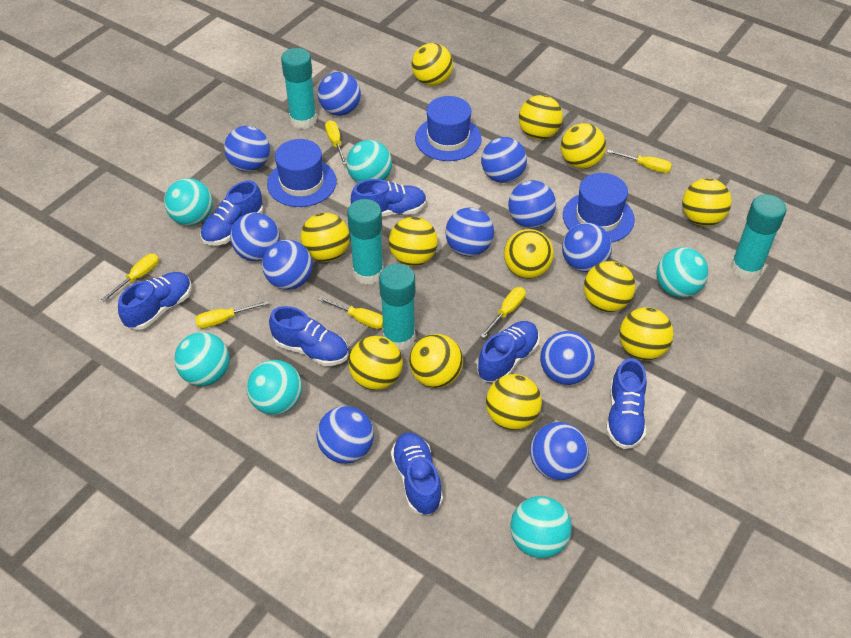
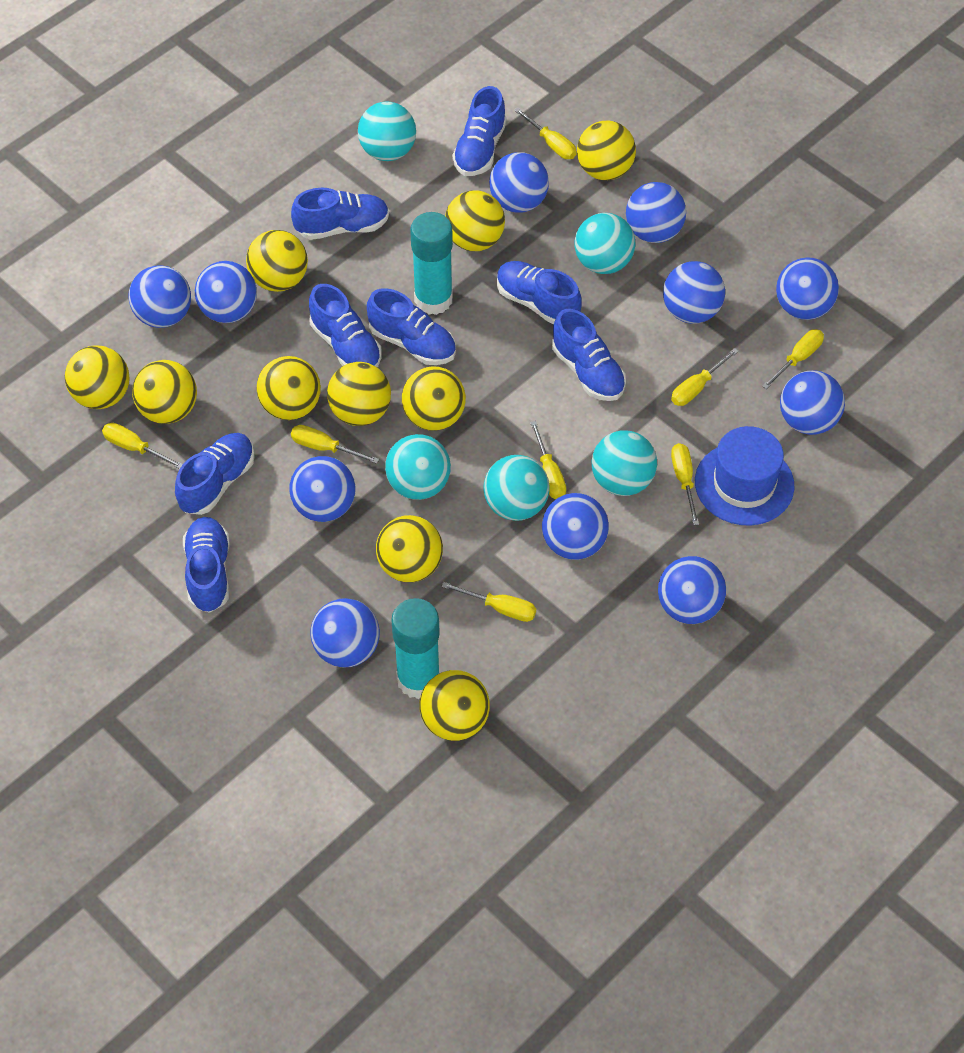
blue hat: [267,139,337,207] [415,96,482,161] [563,173,635,242] = 3 -> [695,426,795,525] = 1
blue shoe: [118,272,192,330] [200,181,263,245] [269,306,349,366] [351,179,427,217] [391,433,443,515] [477,321,540,383] [606,358,647,449] = 7 -> [175,433,255,515] [183,517,230,613] [291,188,389,240] [309,284,382,367] [367,288,456,365] [452,86,507,176] [497,261,582,325] [552,309,626,401] = 8
turquoise ball: [164,178,213,226] [174,332,230,386] [246,360,302,415] [346,140,392,183] [510,496,572,559] [656,247,709,298] = 6 -> [358,102,416,161] [385,434,451,500] [483,455,550,521] [574,213,635,274] [592,430,657,496] = 5
turquoise glue stick: [281,48,317,129] [347,199,384,285] [379,264,415,350] [731,194,786,280] = 4 -> [391,598,440,699] [410,212,453,315] = 2
yellow ball: [301,213,350,262] [349,336,403,390] [389,217,438,266] [409,334,463,388] [411,43,453,86] [486,374,542,430] [504,229,554,279] [519,95,563,140] [561,123,606,169] [584,261,636,312] [619,307,674,360] [682,178,731,226] = 12 -> [65,345,130,409] [132,360,197,424] [246,230,308,292] [256,356,321,420] [327,362,391,426] [376,515,443,582] [402,367,466,431] [419,670,490,741] [445,190,505,251] [577,121,636,181] = 10
yellow screwdriver: [101,254,159,302] [195,301,269,328] [318,297,383,329] [325,120,346,165] [481,287,526,338] [607,150,672,173] = 6 -> [102,423,183,469] [291,425,379,464] [441,582,536,622] [514,108,577,159] [530,421,566,499] [671,348,739,406] [671,443,699,525] [762,329,824,389] = 8

